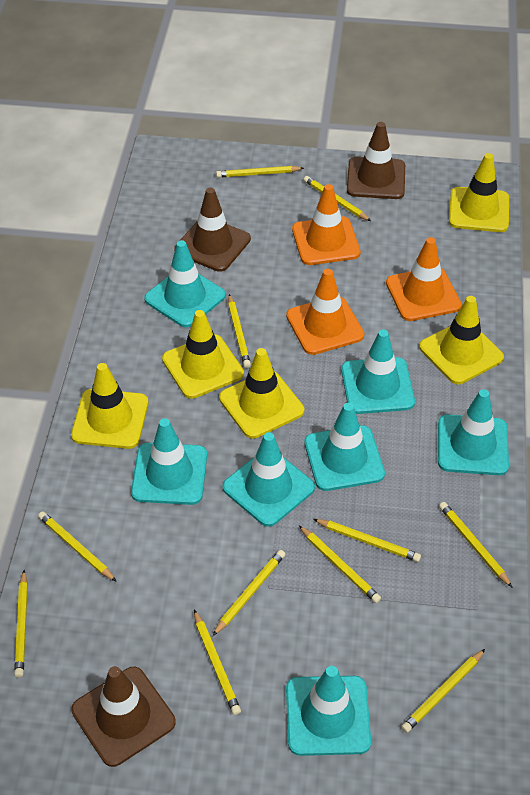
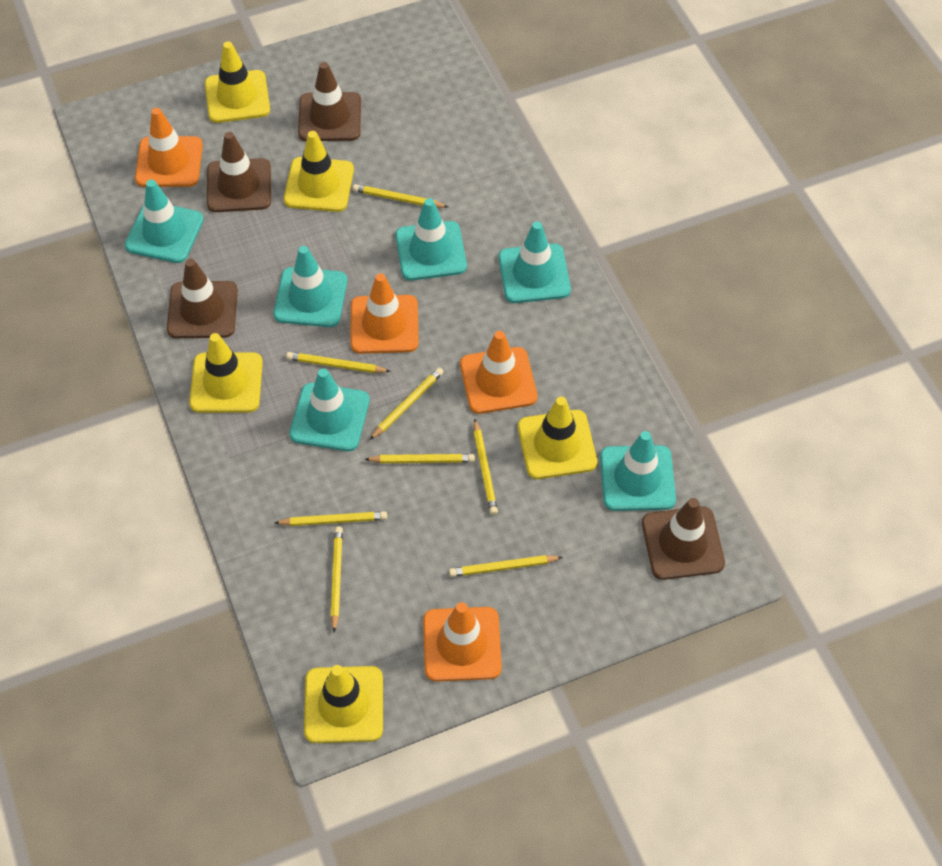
brown traffic cone: [71,666,176,767] [174,187,251,272] [347,122,405,199] = 3 -> [167,259,238,338] [207,132,271,212] [298,62,361,141] [642,498,725,580] = 4
orange traffic cone: [286,269,364,355] [292,184,361,265] [386,237,462,321] = 3 -> [135,108,203,187] [350,273,419,354] [423,602,502,682] [460,331,537,414] = 4
turquoise traffic cone: [131,419,207,505] [144,240,226,327] [222,432,315,527] [286,666,371,756] [304,403,385,491] [341,329,415,414] [438,389,509,475] = 7 -> [125,179,204,263] [273,246,347,327] [289,368,370,451] [395,198,467,280] [499,221,571,303] [600,431,676,511] = 6
yellow pencil: [14,570,28,678] [38,511,117,582] [194,610,241,715] [212,550,285,636] [216,166,304,178] [228,294,251,368] [299,526,381,603] [304,176,371,221] [313,519,421,562] [401,649,485,733] [439,502,513,588] = 11 -> [274,511,387,526] [286,352,391,373] [331,526,343,632] [353,184,448,208] [364,454,475,463] [370,367,444,440] [449,555,563,577] [473,419,498,515] = 8

